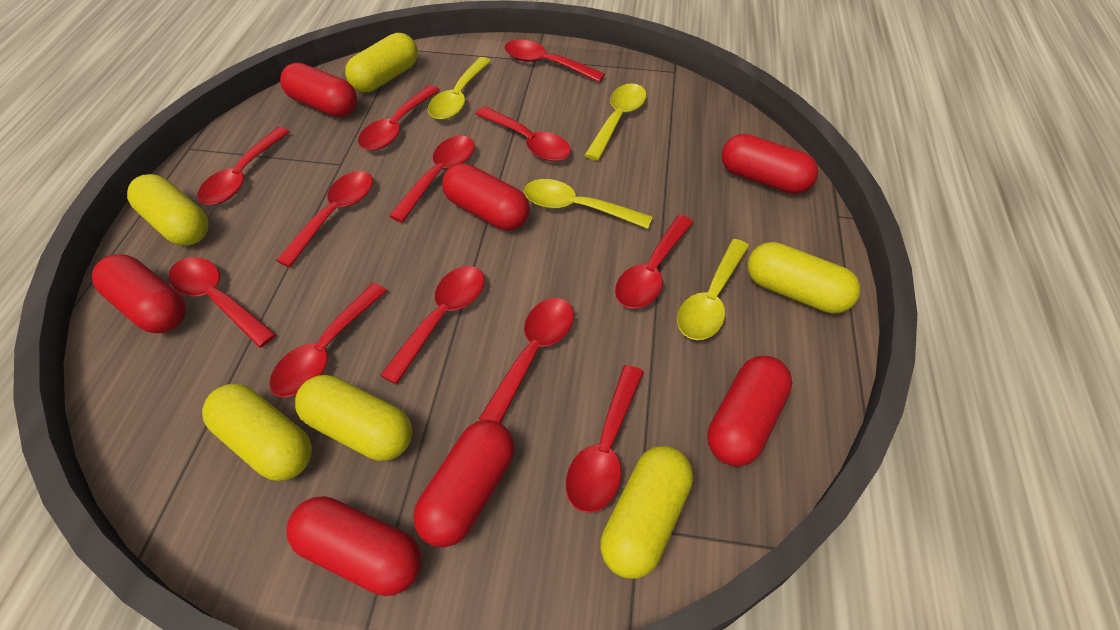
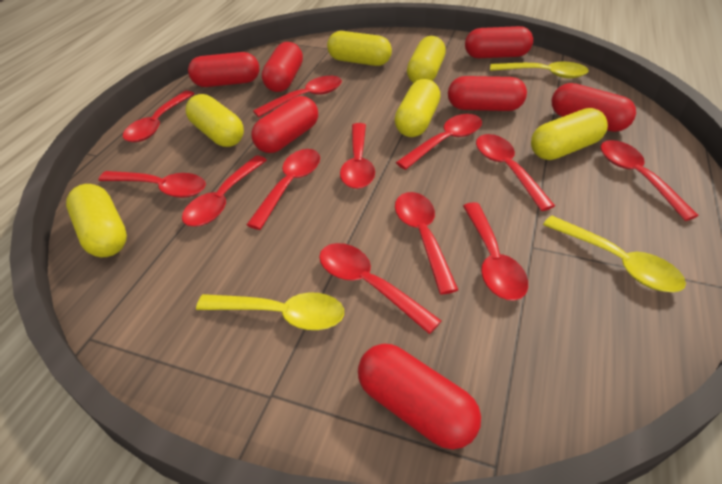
yellow spoon: [428,57,491,120] [523,179,653,229] [584,83,646,161] [677,239,749,340] = 4 -> [196,293,344,330] [490,62,589,78] [543,216,686,292] = 3

